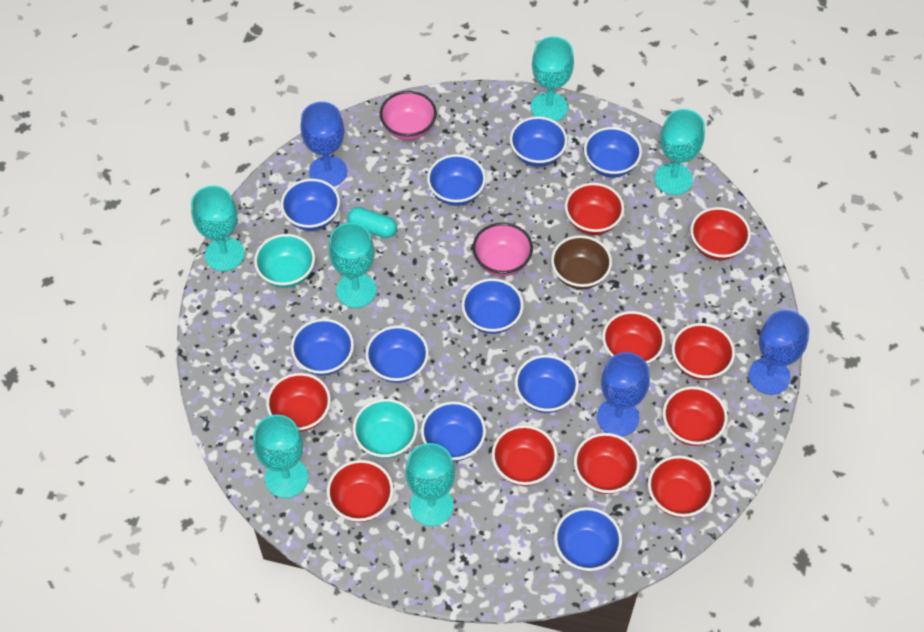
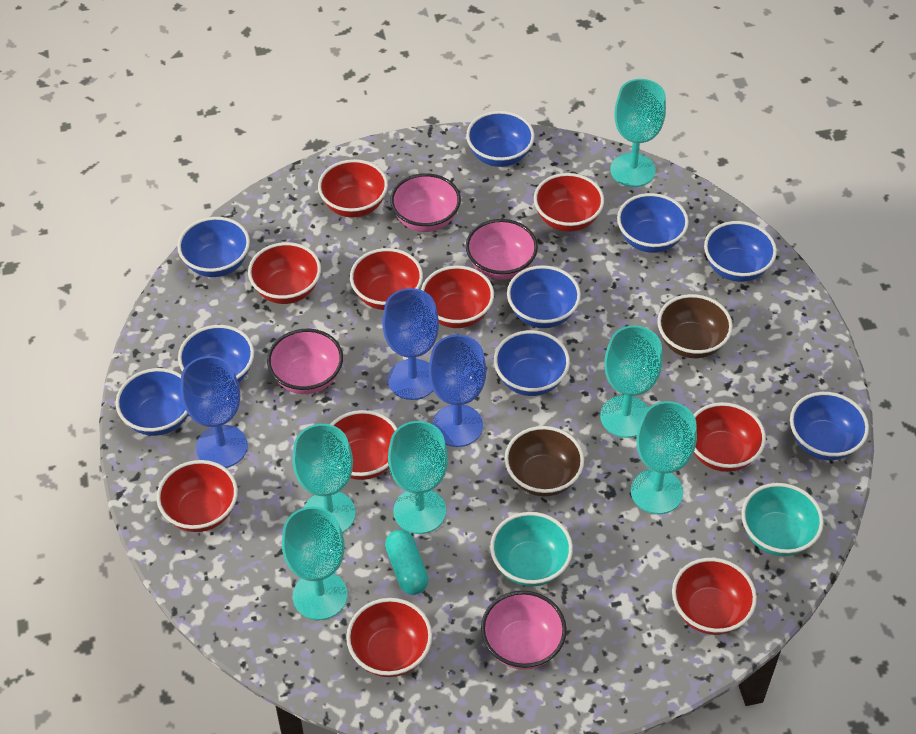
blue bowl: [281,178,340,231] [291,318,354,376] [365,325,429,383] [421,401,486,461] [427,154,486,206] [462,278,524,334] [510,116,568,167] [515,355,579,413] [554,507,622,571] [584,127,642,177] = 10 -> [116,368,188,436] [177,217,250,277] [178,325,254,383] [466,111,534,167] [494,330,570,396] [507,265,581,328] [617,193,689,253] [704,221,777,282] [790,392,869,460] = 9
brown bowl: [551,235,612,289] = 1 -> [505,426,584,496] [657,294,733,358] = 2
pink bowl: [380,91,437,140] [472,223,533,276] = 2 -> [267,329,343,394] [390,173,461,232] [466,219,538,280] [481,591,567,670] = 4

